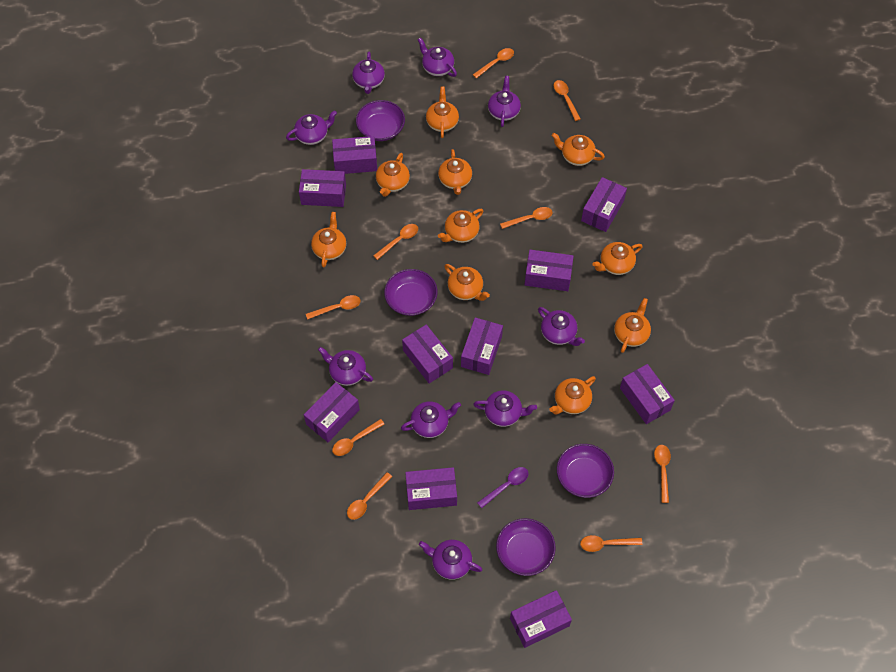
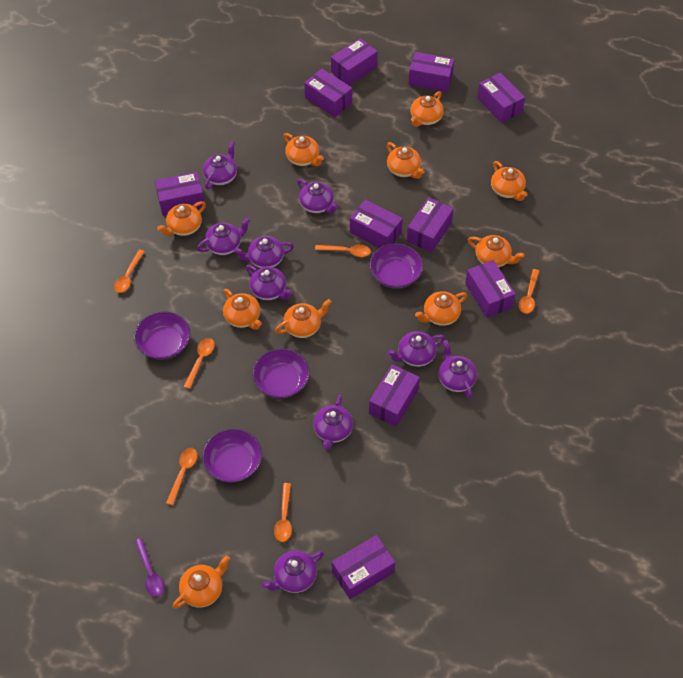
orange spoon: [306,295,361,320] [332,419,384,456] [347,472,392,520] [373,224,418,260] [473,48,514,78] [500,207,553,229] [554,80,581,121] [580,535,642,552] [654,445,671,503] = 9 -> [114,250,145,293] [166,448,197,506] [184,338,215,389] [274,483,292,542] [315,245,371,257] [519,269,539,314] = 6

